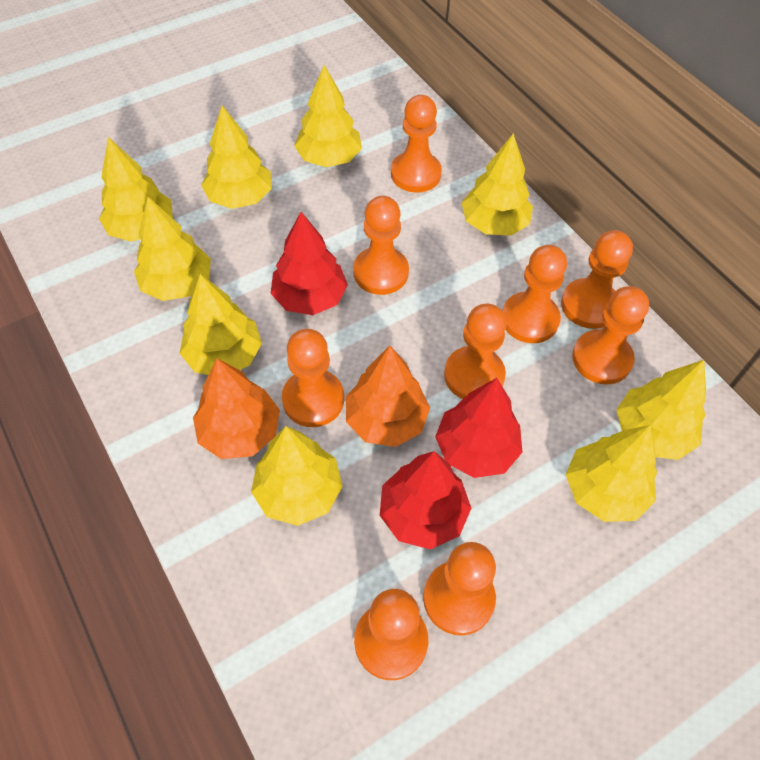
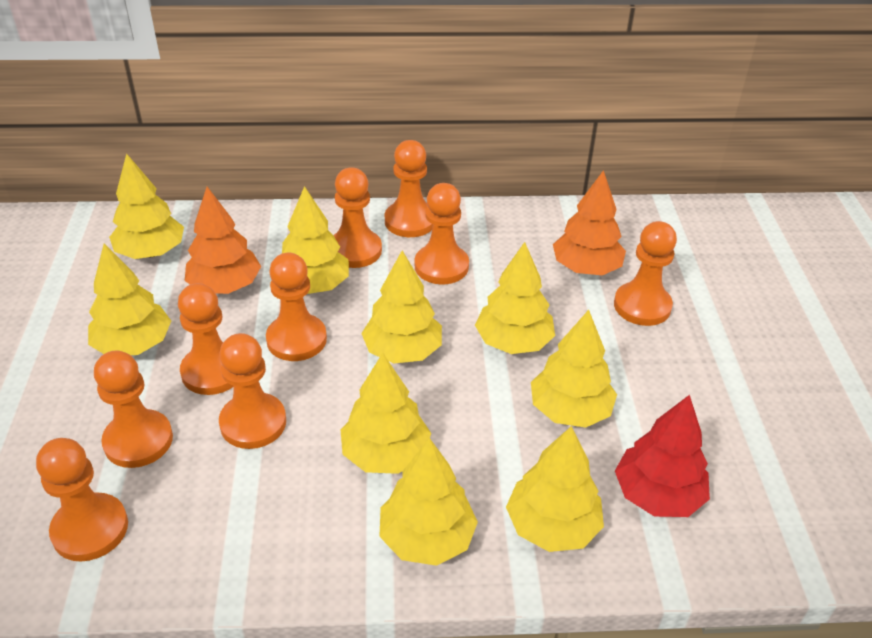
red tree: [271,212,348,315] [380,451,471,550] [435,378,522,478] = 3 -> [615,395,710,517] = 1

